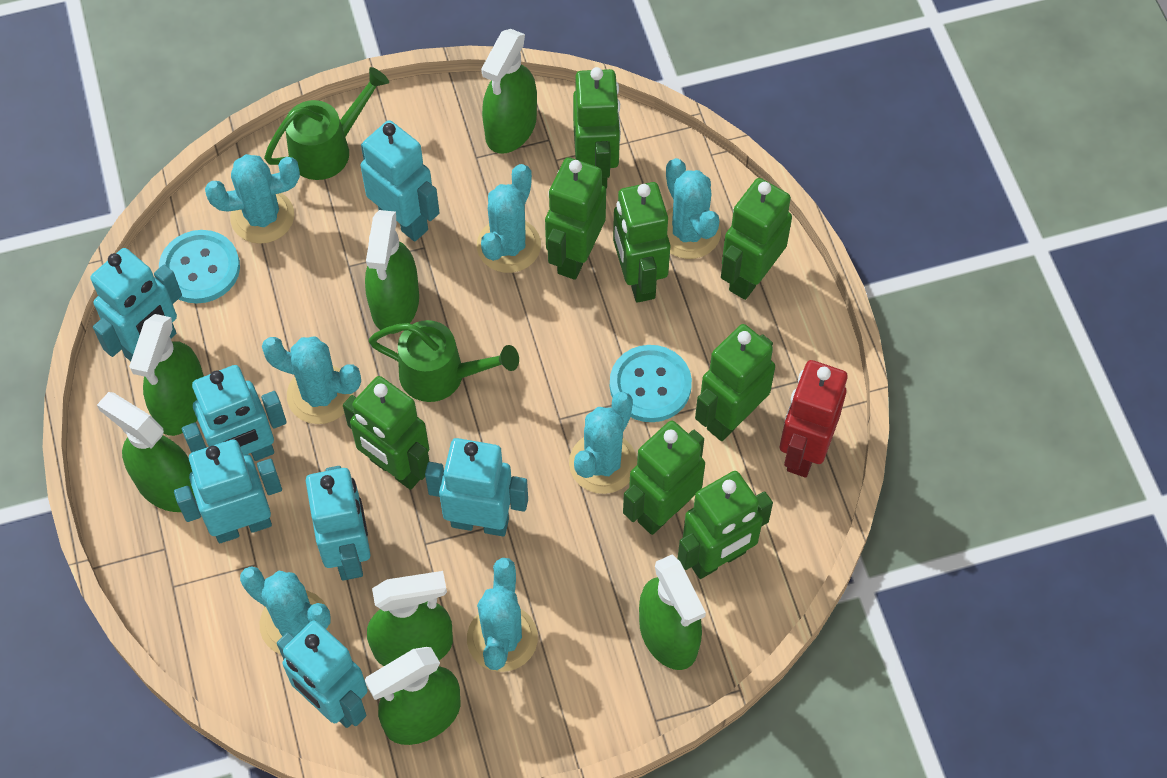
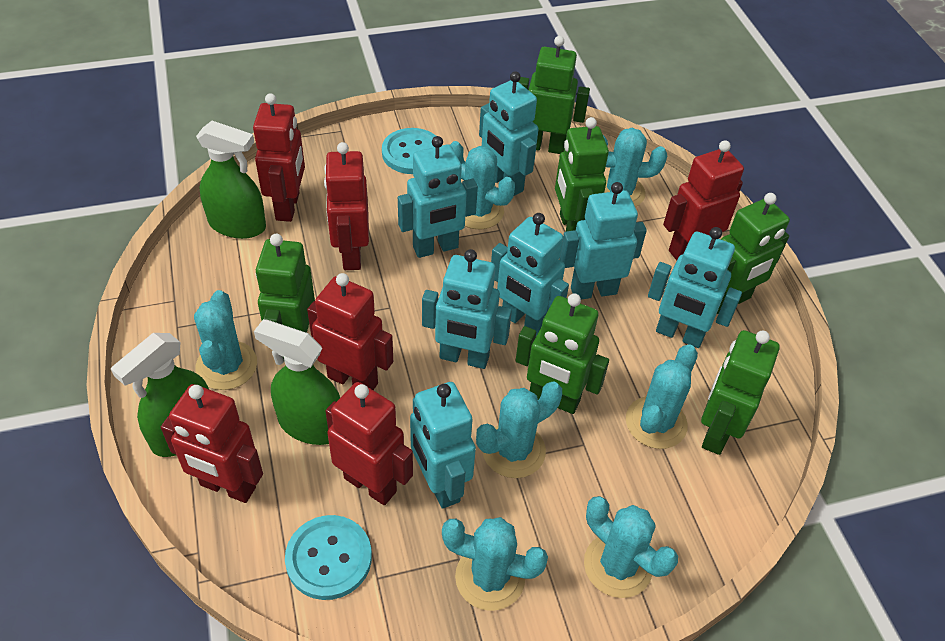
green robot: [343,376,430,490] [545,157,606,280] [573,67,621,189] [613,182,670,303] [623,421,705,535] [678,471,773,579] [695,324,775,441] [721,178,792,300] = 8 -> [256,234,315,359] [515,293,609,414] [518,36,590,154] [555,117,609,231] [701,330,780,455] [717,193,790,314] = 6
green spray bottle: [97,392,197,512] [129,314,204,436] [365,210,419,334] [365,647,460,745] [367,571,453,666] [481,29,537,154] [639,554,706,670] = 7 -> [111,333,209,457] [196,121,266,239] [254,319,340,445] = 3
green watering can: [264,67,389,180] [368,320,519,402] = 2 -> none = 0
red robot: [780,360,848,477] = 1 -> [161,384,263,503] [253,93,305,222] [307,273,393,390] [324,142,369,270] [325,382,413,505] [663,140,744,260] = 6

